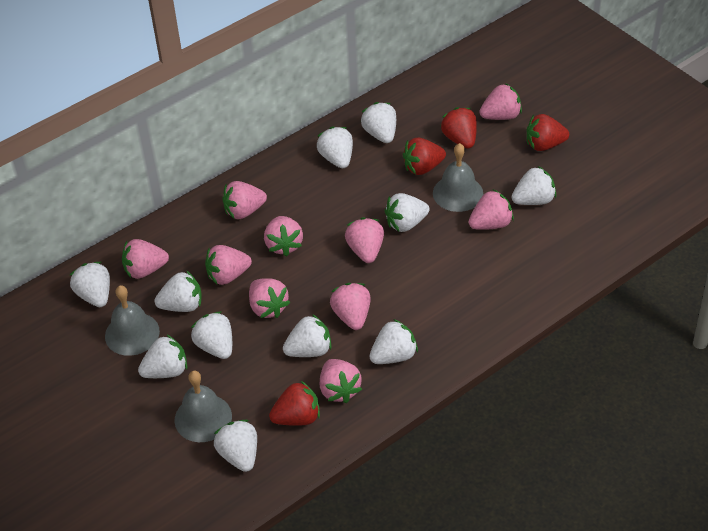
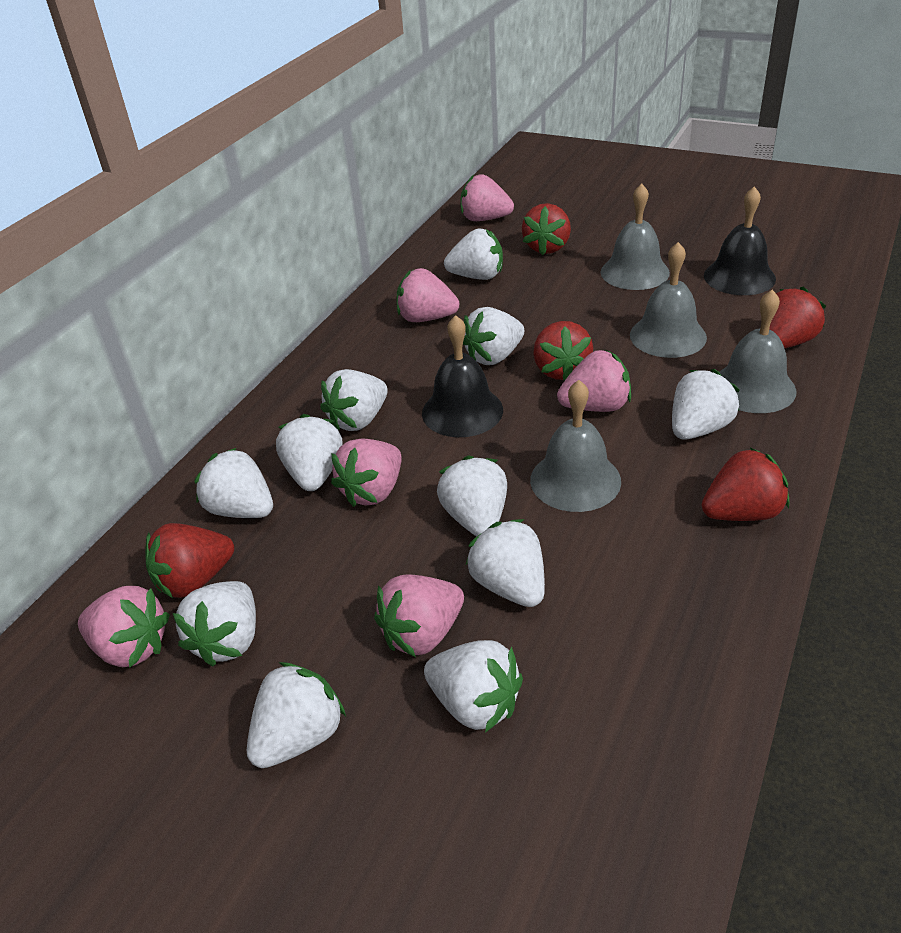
black bell: none = 0 -> [422,315,503,437] [704,186,776,295] = 2
grey bell: [105,285,160,356] [174,371,232,442] [433,143,483,212] = 3 -> [530,380,621,512] [601,184,670,290] [630,242,707,358] [719,289,797,413] = 4
pink strawberry: [122,239,169,279] [205,245,252,285] [222,181,267,219] [249,278,290,318] [264,216,303,257] [320,359,362,403] [330,283,371,330] [345,217,384,263] [469,189,514,230] [479,83,522,120] = 10 -> [78,586,170,668] [331,439,402,507] [374,574,464,657] [396,268,460,322] [460,174,514,221] [557,350,631,412] = 6
red strawberry: [269,381,320,426] [403,138,446,175] [440,107,477,149] [527,114,569,151] = 4 -> [145,523,234,598] [522,203,571,255] [533,321,593,381] [702,447,789,521] [769,287,826,349] = 5

